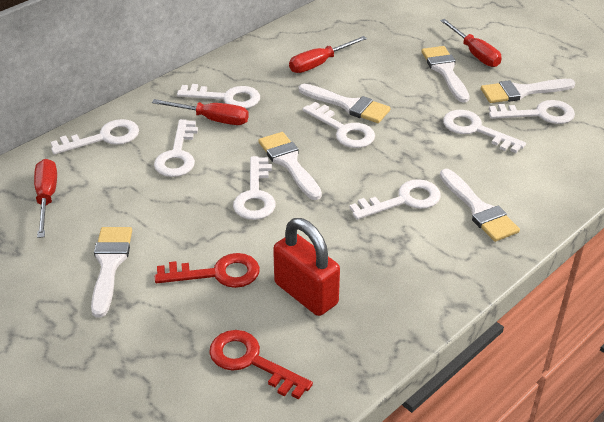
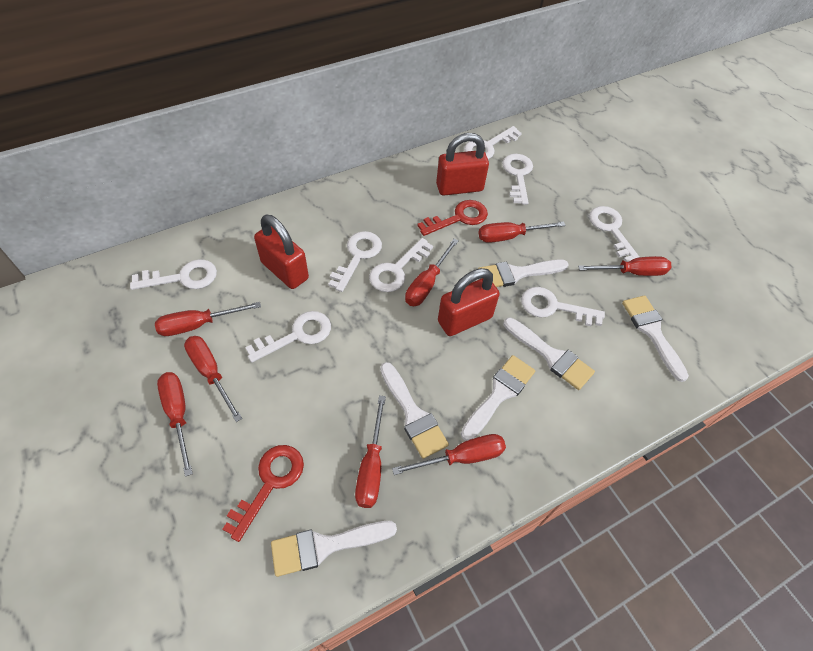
red padlock: [273,218,340,316] = 1 -> [254,214,309,289] [436,133,489,195] [438,268,500,336] = 3
red screwdriver: [34,159,57,238] [152,99,249,125] [289,36,367,73] [440,19,502,67] = 4 -> [155,302,261,336] [157,372,193,477] [184,336,242,422] [355,395,386,508] [392,434,506,475] [405,239,459,306] [479,222,566,243] [578,256,671,276] = 8

